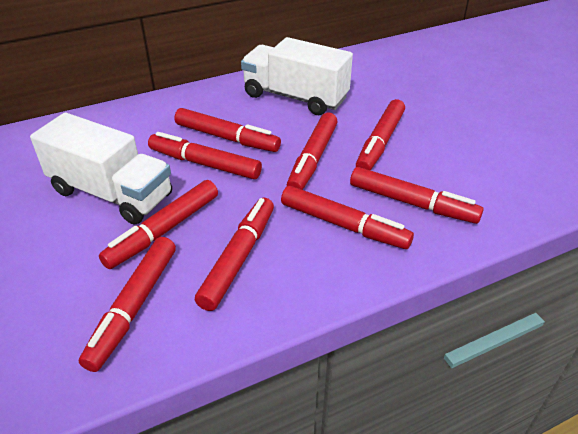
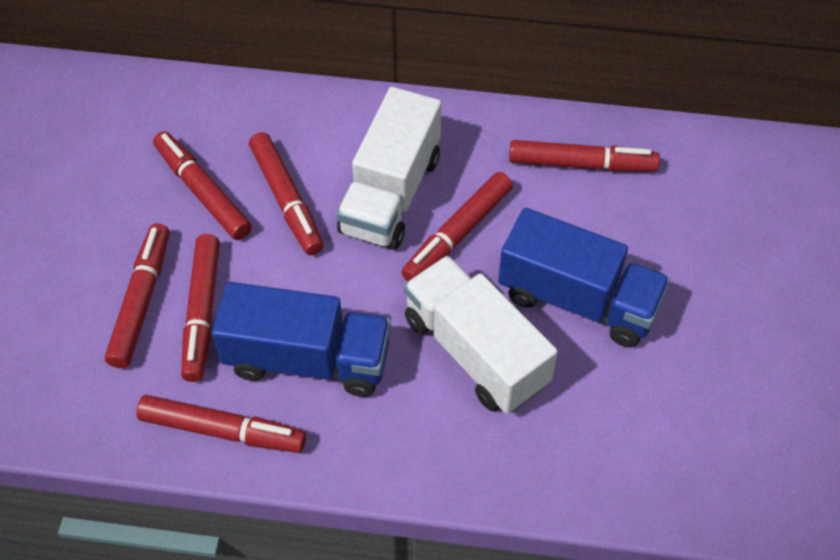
blue truck: none = 0 -> [212,282,391,397] [498,208,670,347] = 2
red marker: [79,237,176,372] [99,180,218,269] [148,132,262,179] [174,108,281,152] [195,197,274,311] [281,186,414,249] [287,113,337,190] [350,167,484,224] [356,99,405,171] = 9 -> [105,224,170,368] [136,395,306,453] [153,131,252,240] [181,234,220,382] [249,132,324,255] [401,172,513,281] [509,140,660,172] = 7

